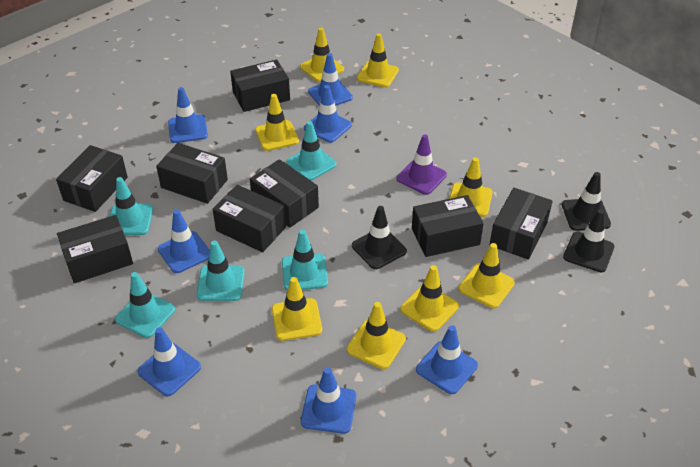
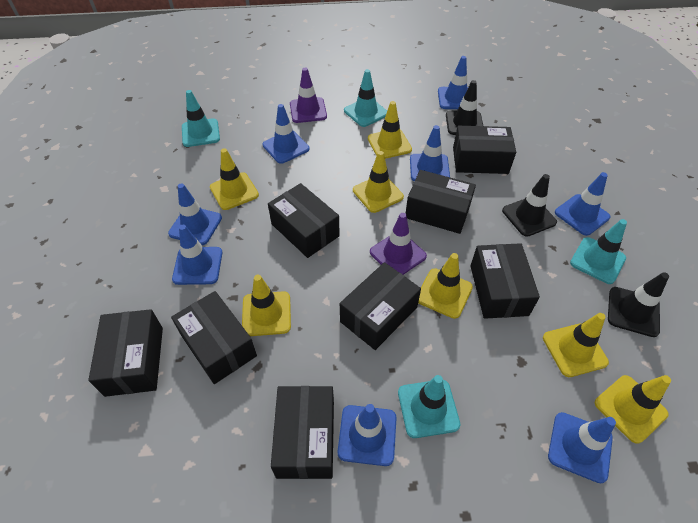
blue traffic cone: [137,327,201,396] [158,209,210,273] [168,87,208,143] [301,367,356,434] [304,85,352,143] [308,53,353,106] [416,325,478,394] = 7 -> [168,183,222,245] [172,225,222,285] [262,104,310,164] [337,404,397,466] [410,125,450,181] [438,56,468,109] [548,412,616,483] [555,172,610,236] = 8
purple traffic cone: [397,134,447,195] = 1 -> [290,68,327,123] [370,213,427,275] = 2
turquoise traffic cone: [110,177,153,235] [115,272,175,338] [197,240,245,301] [282,230,328,291] [286,121,337,181] = 5 -> [182,90,220,147] [344,69,387,127] [398,375,460,438] [570,219,627,284] = 4
yellow traffic cone: [255,94,299,151] [272,277,322,341] [300,27,344,82] [347,302,406,369] [357,33,399,88] [400,265,459,332] [449,157,493,217] [458,243,515,308] = 8 -> [210,148,259,210] [242,275,291,336] [353,151,404,213] [368,101,412,159] [418,253,473,319] [543,313,609,377] [595,375,671,444] = 7

